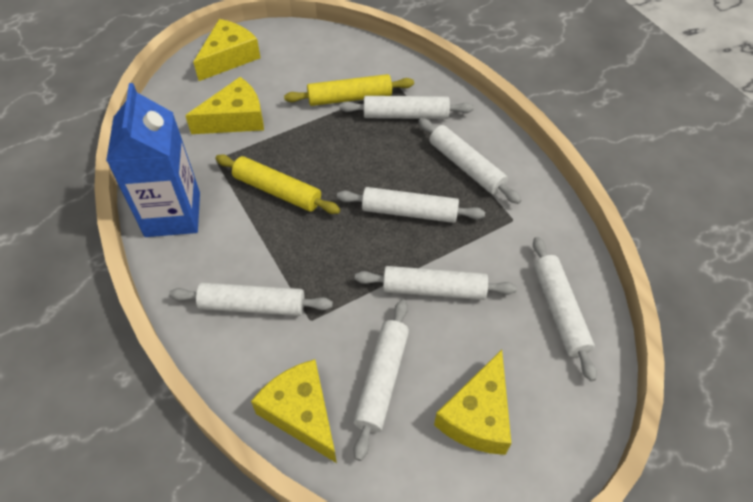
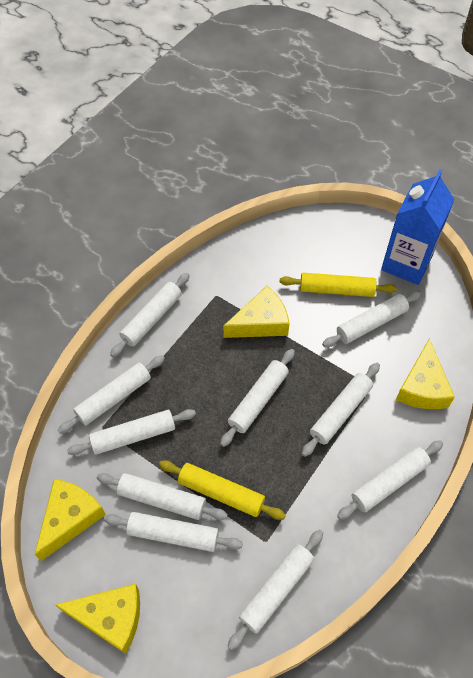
white rolling pin: [169,282,333,316] [337,187,485,223] [339,96,474,119] [353,299,409,461] [355,266,517,300] [418,118,522,204] [533,237,597,381] = 7 -> [58,355,165,434] [67,409,196,455] [97,473,228,520] [104,512,243,552] [110,273,190,357] [220,349,295,447] [227,530,323,650] [302,363,380,457] [322,291,422,347] [337,440,443,520] = 10

